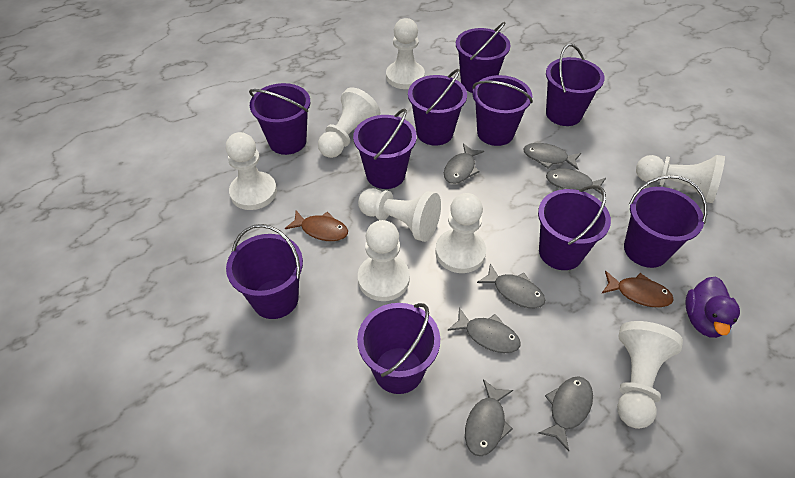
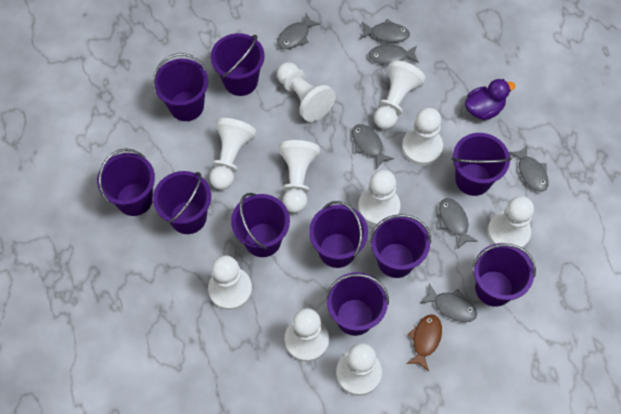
brown fish: [285,210,348,241] [602,271,674,307] = 2 -> [406,314,442,372] = 1
white pawn: [226,132,277,210] [318,87,380,158] [358,188,441,242] [358,220,410,301] [386,18,425,89] [435,193,486,273] [617,321,683,429] [636,155,725,203] = 8 -> [208,255,252,310] [209,118,257,190] [277,62,336,122] [278,140,320,213] [285,308,329,362] [336,343,382,396] [358,170,400,226] [374,60,426,129] [402,108,443,165] [487,196,534,248] = 10

